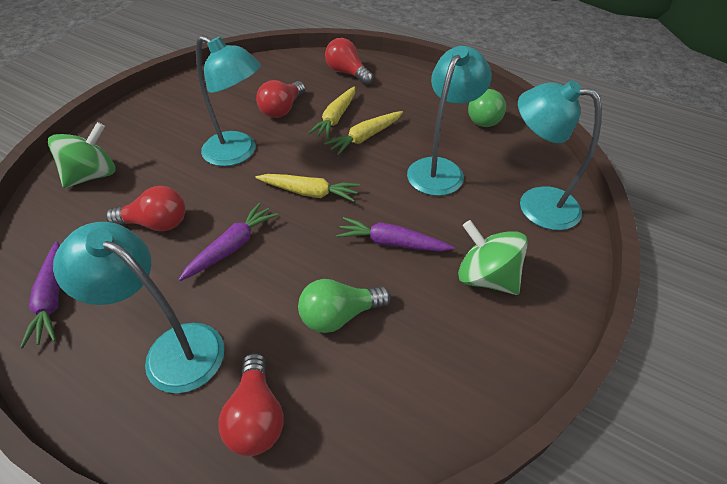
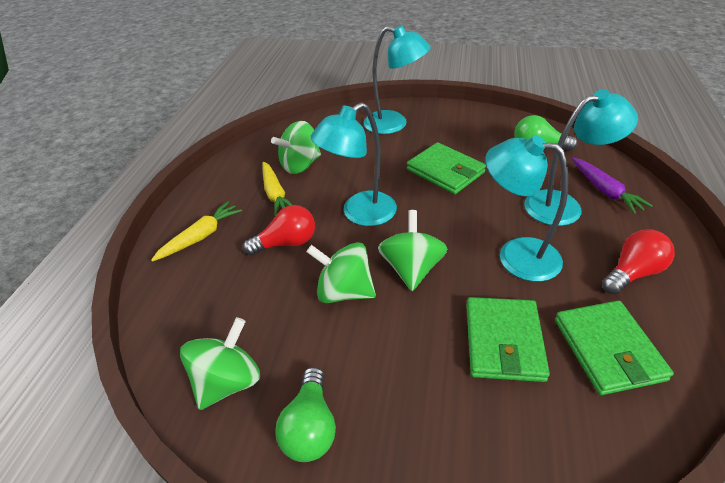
green spinning top: [48,122,116,188] [458,220,528,295] = 2 -> [180,317,260,410] [271,121,321,174] [306,242,376,303] [378,210,447,291] = 4
green wallet: none = 0 -> [407,142,486,194] [466,297,550,382] [555,300,674,395] = 3
purple carrot: [20,241,60,349] [179,203,278,281] [336,217,455,252] = 3 -> [572,158,653,214] = 1
red light bulb: [106,186,186,231] [218,353,284,456] [256,80,305,118] [325,38,373,85] = 4 -> [243,205,315,256] [602,229,675,294] = 2
yellow carrot: [255,174,360,202] [308,86,355,139] [324,111,403,155] = 3 -> [151,201,242,262] [262,162,292,216] = 2

